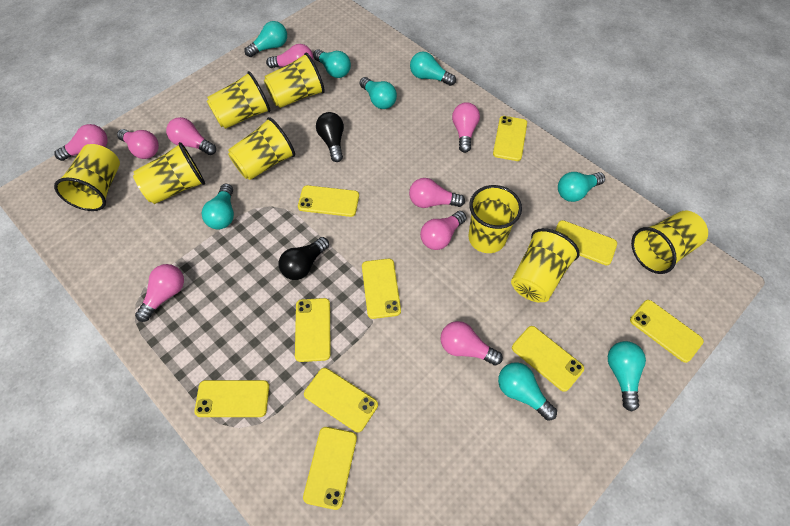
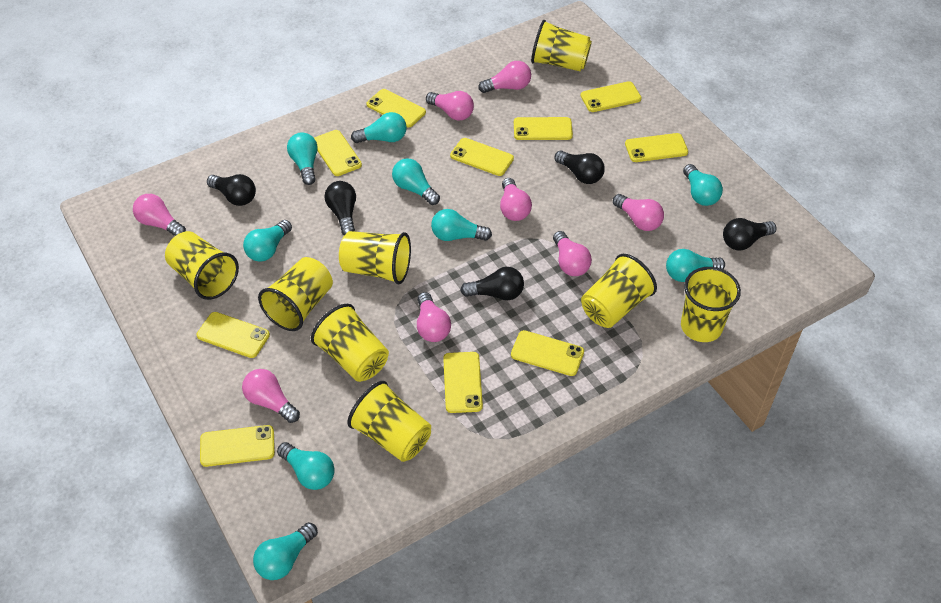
black light bulb: [279,237,329,280] [316,112,344,162] = 2 -> [207,174,256,206] [325,181,356,235] [460,267,524,300] [555,151,605,184] [723,218,776,250] = 5
pink light bulb: [55,124,108,161] [117,129,159,159] [135,264,184,322] [166,117,216,155] [266,44,313,68] [409,178,465,208] [420,211,466,250] [440,321,503,366] [452,102,480,153] = 9 -> [133,194,186,236] [242,369,300,423] [417,292,451,342] [426,91,474,121] [478,61,531,93] [500,178,532,221] [553,231,592,276] [613,194,664,231] = 8
turquoise light bulb: [202,184,234,229] [245,21,287,57] [313,49,351,78] [360,77,397,109] [410,52,456,86] [498,362,557,421] [558,172,605,202] [608,341,646,412] = 8 -> [243,220,292,262] [253,522,318,580] [277,442,335,490] [287,132,318,185] [351,112,407,143] [392,158,440,205] [431,209,492,241] [666,249,725,282] [683,164,723,206] = 9

